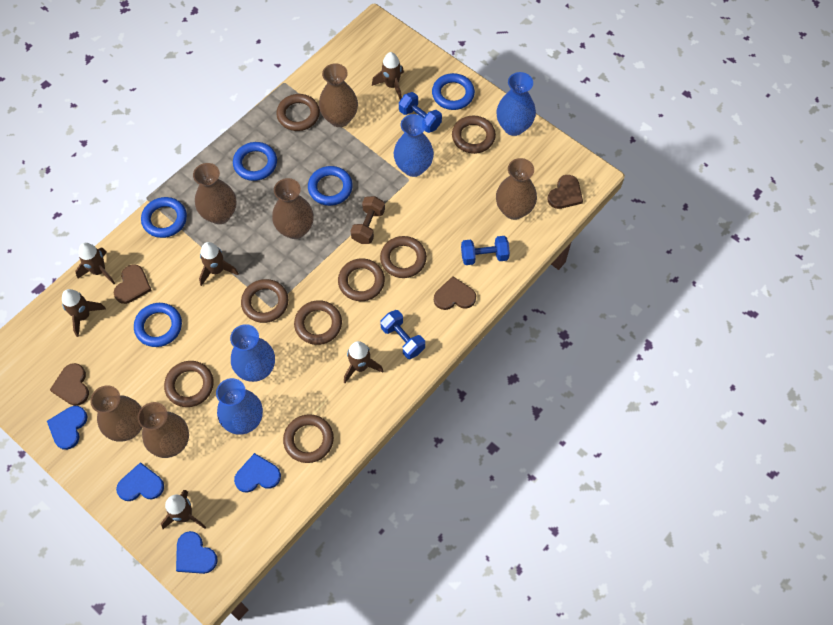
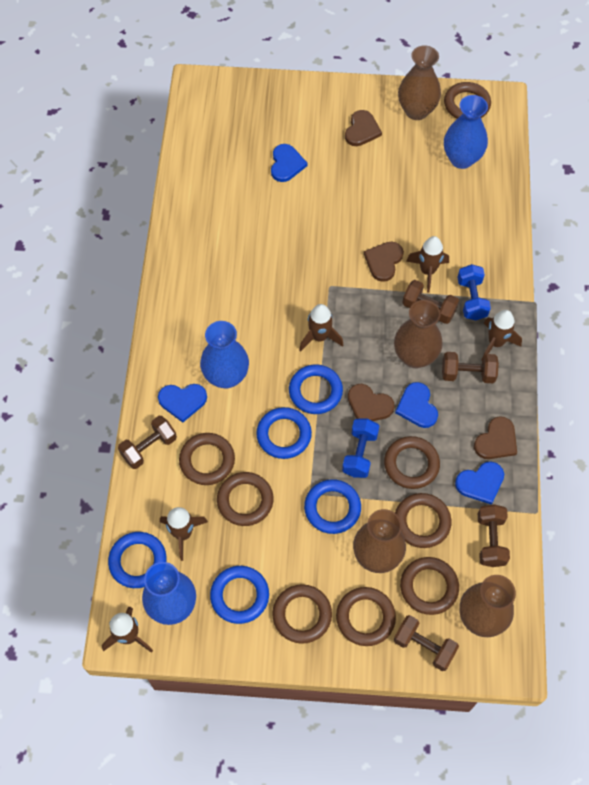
blue dumbbell: [380,310,425,359] [399,92,442,133] [461,236,510,265] = 3 -> [342,419,379,478] [457,264,491,320] = 2
blue vase: [216,378,263,435] [230,324,275,382] [394,114,434,177] [496,72,536,136] = 4 -> [142,562,196,625] [200,321,249,389] [444,95,488,169] = 3
brown dumbbell: [351,196,385,244] = 1 -> [118,416,177,469] [394,615,459,671] [402,280,459,324] [442,352,499,383] [478,504,510,567] = 5
brown rocket: [62,289,106,337] [75,243,115,284] [161,490,206,529] [199,242,239,286] [344,341,383,383] [372,52,404,100] = 6 -> [102,607,153,653] [160,507,208,561] [299,304,343,352] [406,236,449,293] [482,310,522,361] = 5
brown vase: [90,385,142,442] [137,402,189,458] [193,163,237,224] [272,178,314,239] [319,63,358,127] [496,158,537,220] = 6 -> [353,509,406,573] [394,300,442,368] [398,45,441,120] [459,575,516,637] = 4

